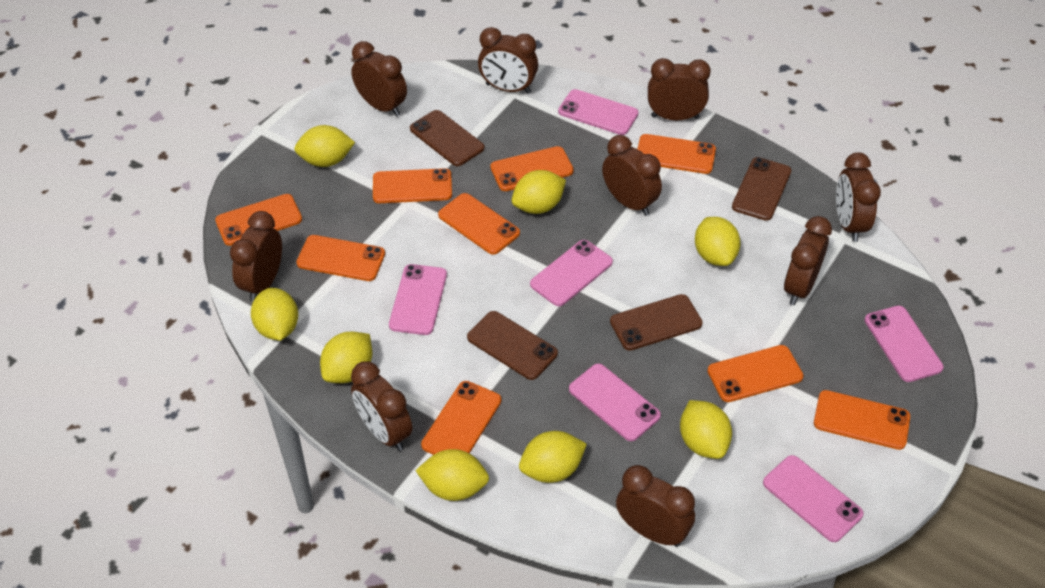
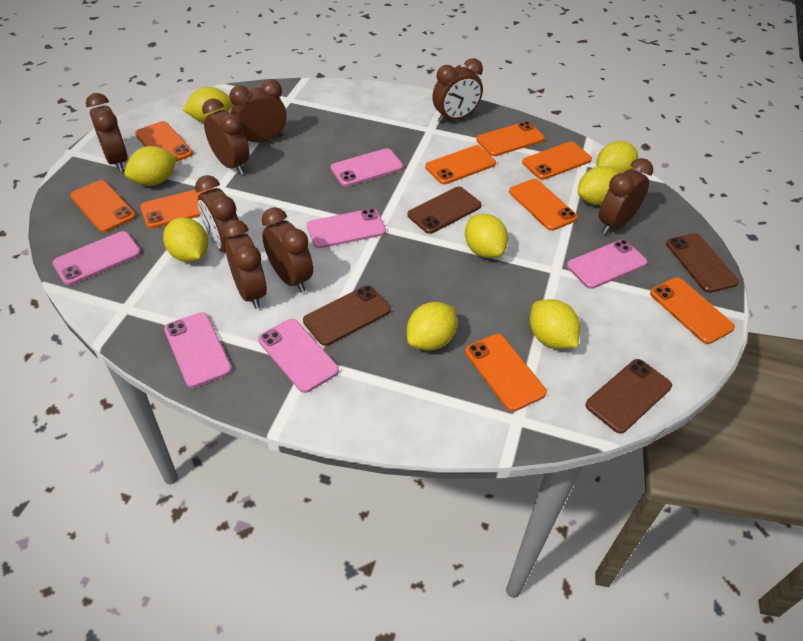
brown clock: [230,211,282,302] [351,41,407,116] [351,361,412,451] [478,27,538,93] [602,135,662,216] [616,465,695,547] [648,58,711,121] [784,216,832,305] [836,152,881,242] = 9 -> [86,93,128,172] [195,175,239,252] [202,98,249,175] [222,220,267,309] [229,79,287,143] [262,207,313,293] [432,58,483,123] [599,158,653,235] = 8

